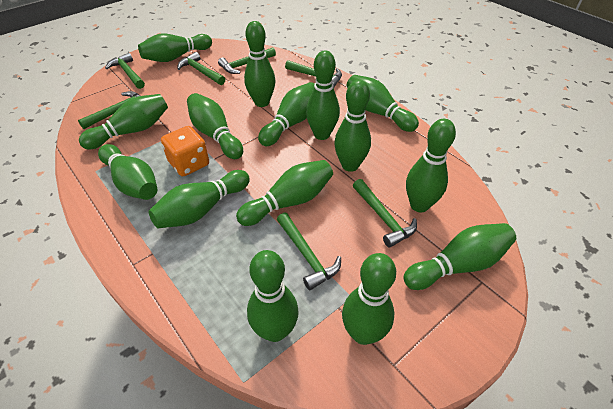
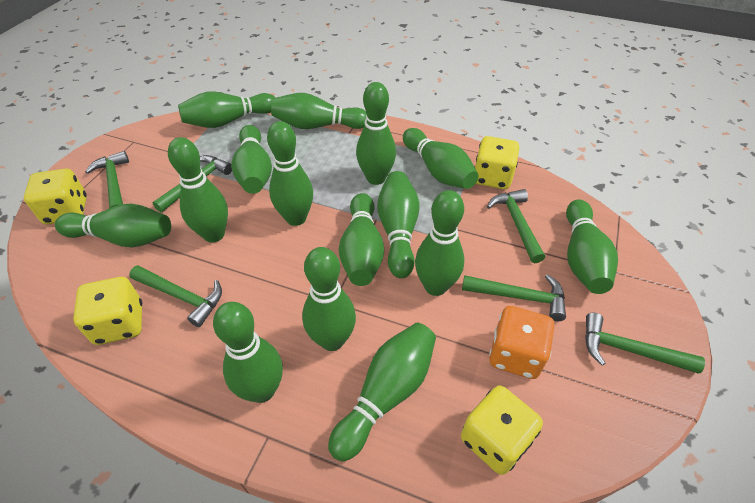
green hammer: [78,91,140,129] [105,53,145,89] [178,52,225,85] [218,47,276,74] [277,213,341,291] [285,60,342,88] [353,179,417,248] = 7 -> [85,151,129,208] [129,265,222,327] [152,155,232,212] [462,274,566,321] [487,189,545,263] [585,313,705,374] = 6
yellow dice: none = 0 -> [24,169,87,224] [73,277,142,345] [461,385,543,475] [475,136,519,189] = 4

